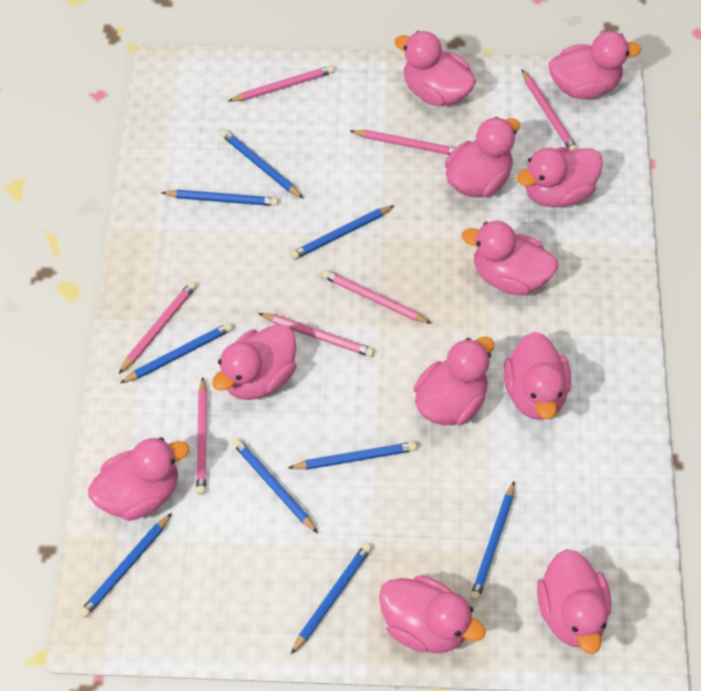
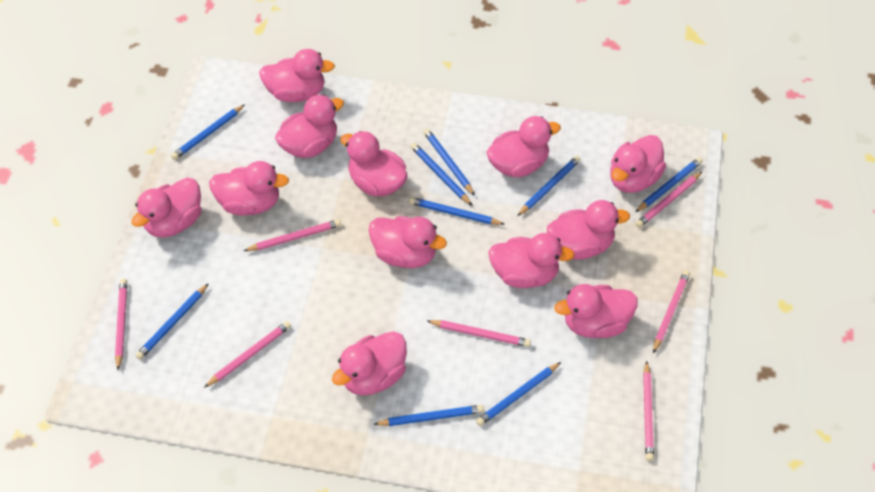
pink duck: [88,437,189,521] [212,324,296,400] [379,575,486,653] [394,31,476,106] [414,337,494,426] [445,117,520,197] [462,221,558,295] [504,332,571,420] [516,147,603,207] [537,549,611,654] [549,31,641,99] = 11 -> [131,178,201,237] [209,161,289,215] [259,49,335,102] [275,95,344,158] [332,331,407,396] [341,131,407,197] [368,216,447,268] [486,116,561,177] [488,233,574,288] [547,200,630,260] [554,284,638,338] [610,135,666,193] = 12

